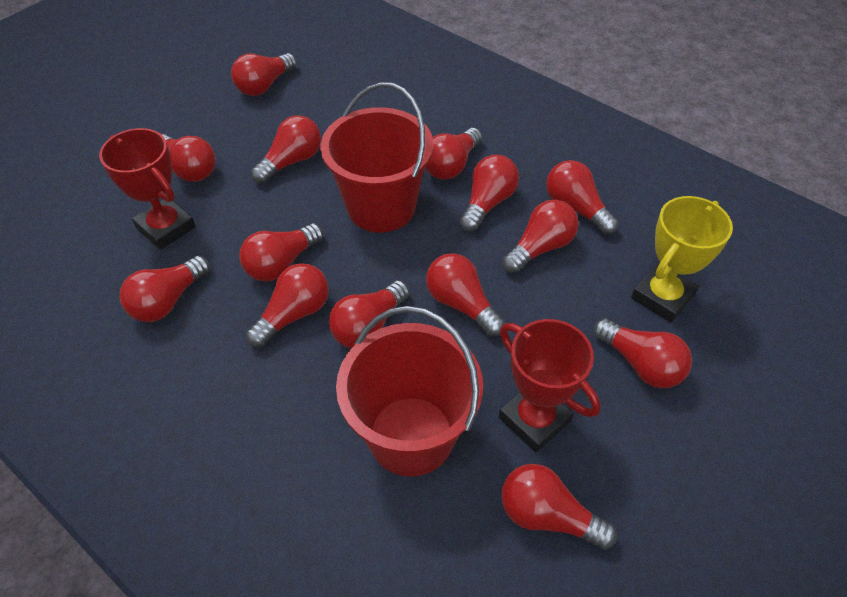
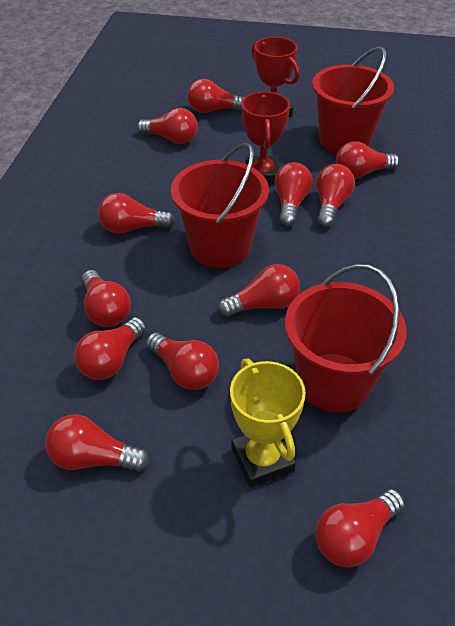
red bucket: [320,82,434,232] [336,306,483,476] = 2 -> [171,143,269,268] [285,264,406,412] [312,46,394,154] = 3
red light bulb: [120,256,210,322] [162,134,216,182] [231,53,297,96] [239,223,323,282] [246,263,329,348] [251,115,321,184] [329,280,410,348] [425,128,482,180] [426,253,505,337] [459,155,519,232] [501,464,617,550] [502,200,579,273] [546,160,618,235] [593,318,692,388] = 14 -> [45,414,150,472] [74,317,146,380] [82,270,131,327] [98,193,175,234] [137,108,198,144] [146,333,219,390] [187,79,245,113] [218,264,300,317] [274,162,313,226] [315,489,405,567] [316,164,355,227] [336,141,400,179] = 12

